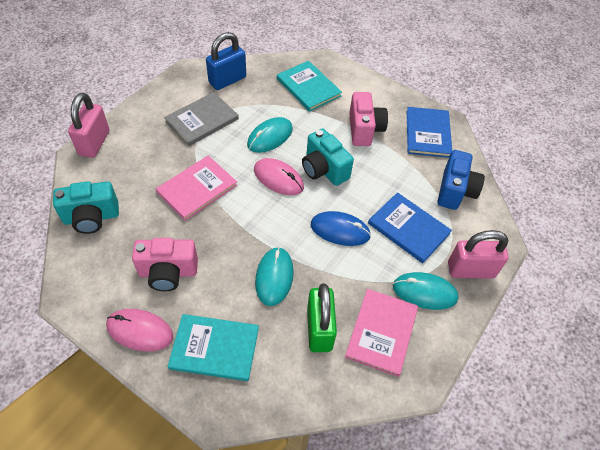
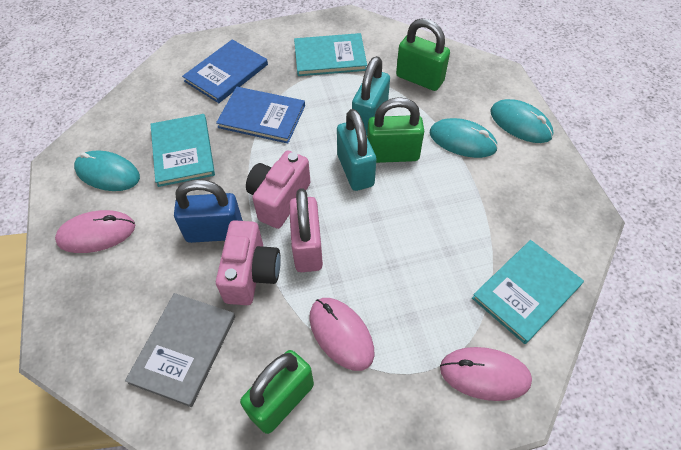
blue camera: [437,150,485,210] = 1 -> none = 0
blue mouse: [311,211,371,246] = 1 -> none = 0
green padlock: [307,283,337,352] = 1 -> [240,350,314,434] [367,97,424,163] [396,18,450,91] = 3
pink book: [156,156,237,221] [345,289,418,377] = 2 -> none = 0
pink mouse: [106,309,173,352] [254,158,304,195] = 2 -> [55,210,135,253] [309,298,374,371] [440,347,532,401] = 3
pink padlock: [68,93,109,158] [448,230,509,279] = 2 -> [289,188,323,272] = 1
turquoise book: [168,314,259,381] [277,61,342,112] = 2 -> [151,114,215,187] [294,33,367,76] [472,240,584,344] = 3
turquoise camera: [53,181,119,234] [302,128,354,186] = 2 -> none = 0
turquoise padlock: none = 0 -> [337,109,376,191] [352,56,390,136] = 2

